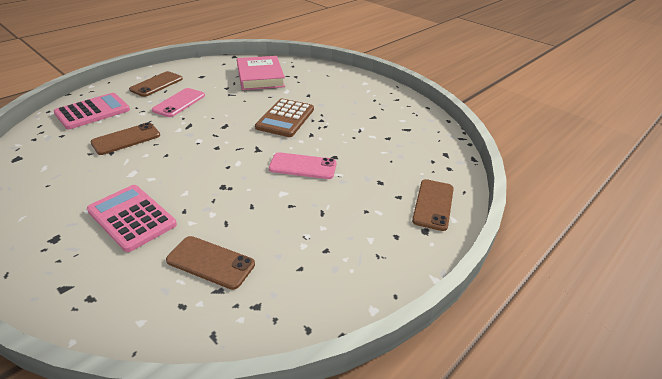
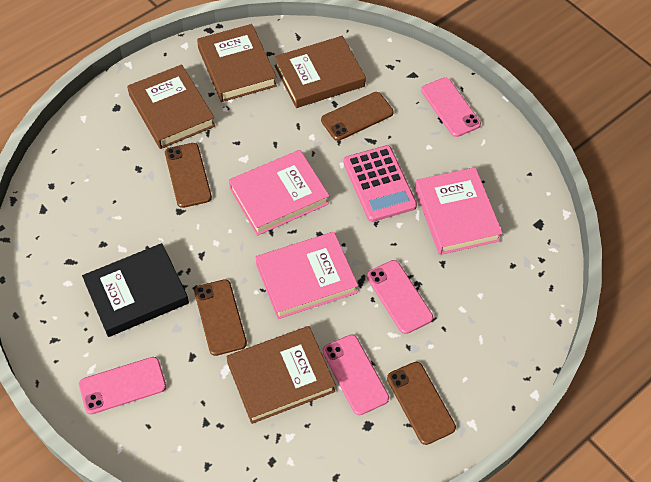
black book: none = 0 -> [82,243,189,337] = 1
brown book: none = 0 -> [127,64,215,149] [197,24,277,102] [226,326,336,424] [274,36,366,108] = 4
brown calculator: [255,99,314,137] = 1 -> none = 0
pink book: [237,56,285,90] = 1 -> [229,150,329,236] [256,232,358,319] [415,167,503,255] = 3
pink calculator: [54,93,130,129] [87,185,177,252] = 2 -> [343,145,417,222] = 1
pink phone: [152,88,205,117] [269,152,337,179] = 2 -> [79,357,166,414] [322,335,389,415] [367,260,433,334] [421,78,481,137] = 4

